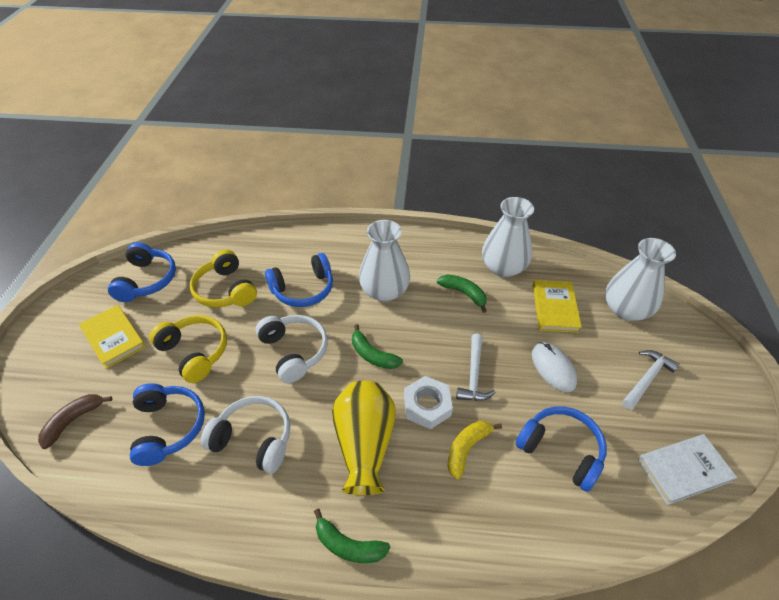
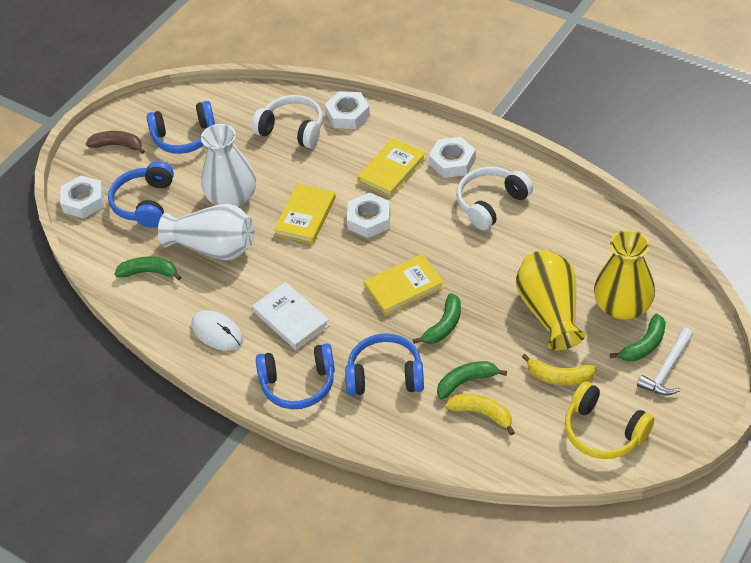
green banana: [314,509,391,563] [352,324,403,369] [437,275,487,313] = 3 -> [115,257,182,280] [413,293,461,344] [437,361,507,400] [610,313,666,362] = 4
white hammer: [456,333,496,401] [622,350,680,409] = 2 -> [637,328,693,395] = 1
white nut: [404,376,453,429] = 1 -> [60,175,104,219] [325,91,370,129] [347,192,391,238] [429,137,476,178] = 4
white vase: [359,220,410,302] [482,197,534,277] [605,238,676,321] = 3 -> [158,203,255,260] [201,124,256,207] = 2
yellow banana: [448,421,502,479] = 1 -> [445,394,515,435] [522,354,596,385] = 2
yellow book: [79,305,146,369] [533,280,582,333] = 2 -> [274,184,336,244] [357,138,426,197] [364,254,444,316] = 3
yellow headphones: [149,315,227,383] [190,249,257,307] = 2 -> [565,381,654,459] = 1
yellow vase: [332,381,396,495] = 1 -> [516,250,585,350] [594,230,655,320] = 2

